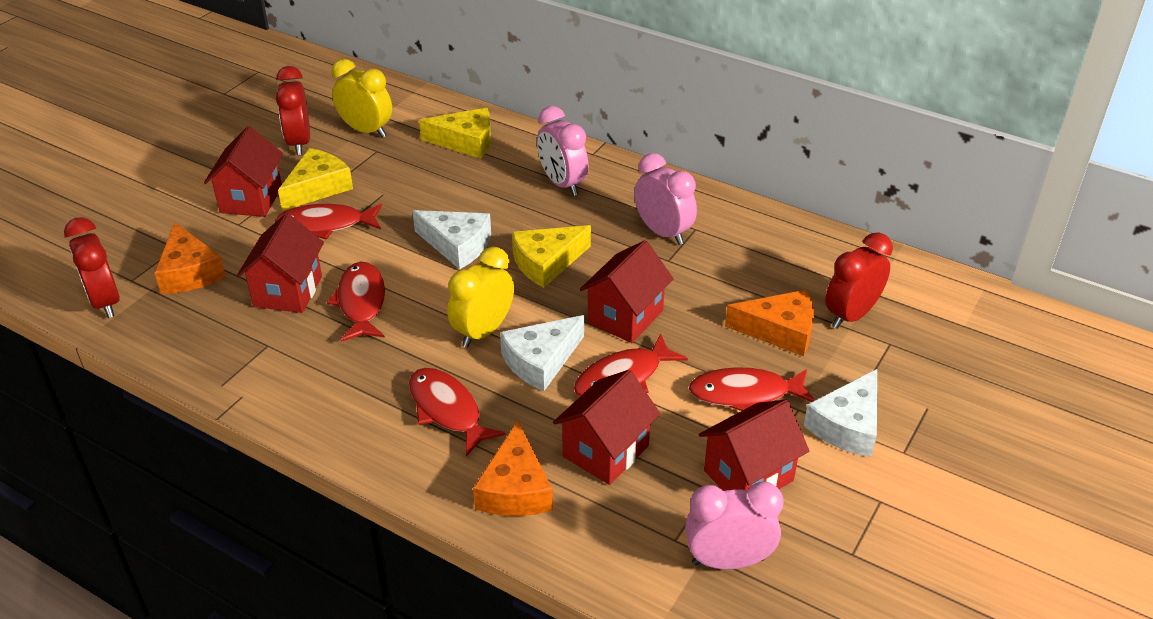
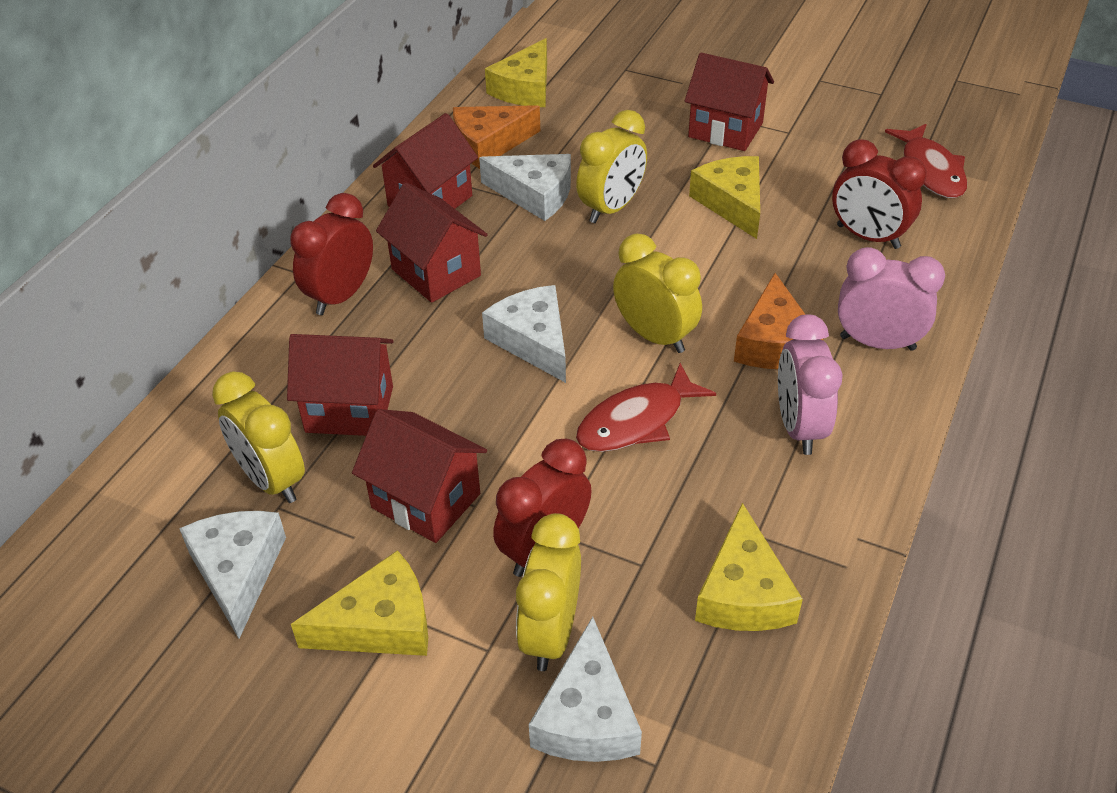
orange cheese: [155,222,226,294] [473,421,553,516] [725,290,814,356] = 3 -> [453,105,540,169] [734,273,823,369] = 2
pink clock: [537,106,588,196] [634,153,697,245] [685,482,784,569] = 3 -> [778,314,843,455] [838,247,945,351] = 2
red fish: [275,204,382,240] [327,262,385,342] [409,368,505,456] [574,334,688,396] [689,367,815,411] = 5 -> [576,363,716,452] [885,124,967,198] = 2
white cheese: [412,210,491,269] [500,315,584,391] [804,369,877,457] = 3 -> [179,511,286,639] [479,154,571,221] [482,285,566,383] [529,617,642,762] = 4
yellow cheese: [278,148,353,211] [419,108,491,159] [512,225,591,288] = 3 -> [291,550,428,656] [485,38,547,107] [689,156,760,239] [695,503,803,631] = 4
yellow clock: [331,59,392,138] [447,247,514,348] = 2 -> [212,372,305,503] [516,513,581,671] [576,110,647,223] [613,234,702,353] = 4

